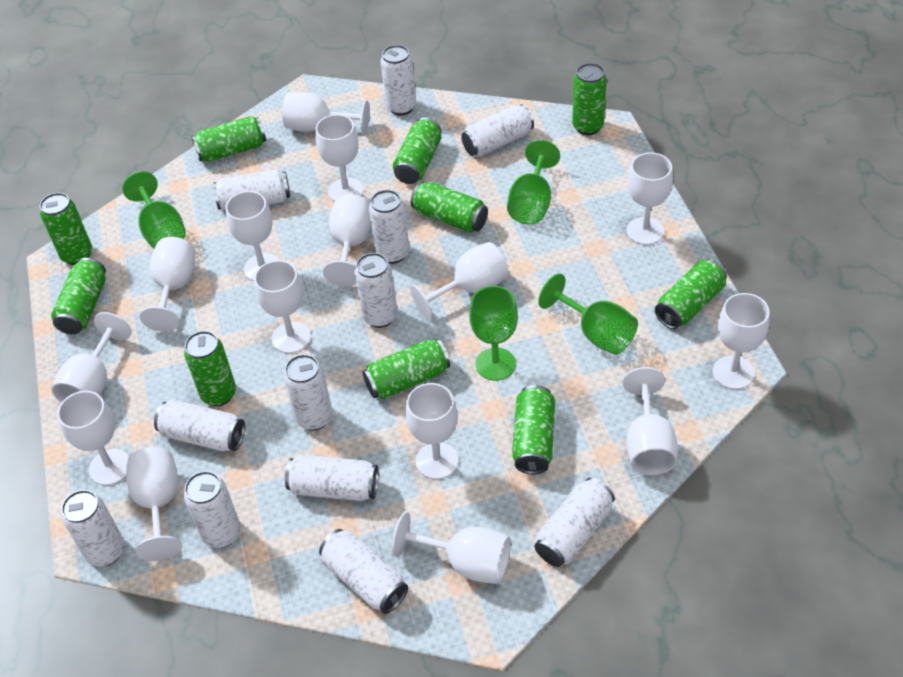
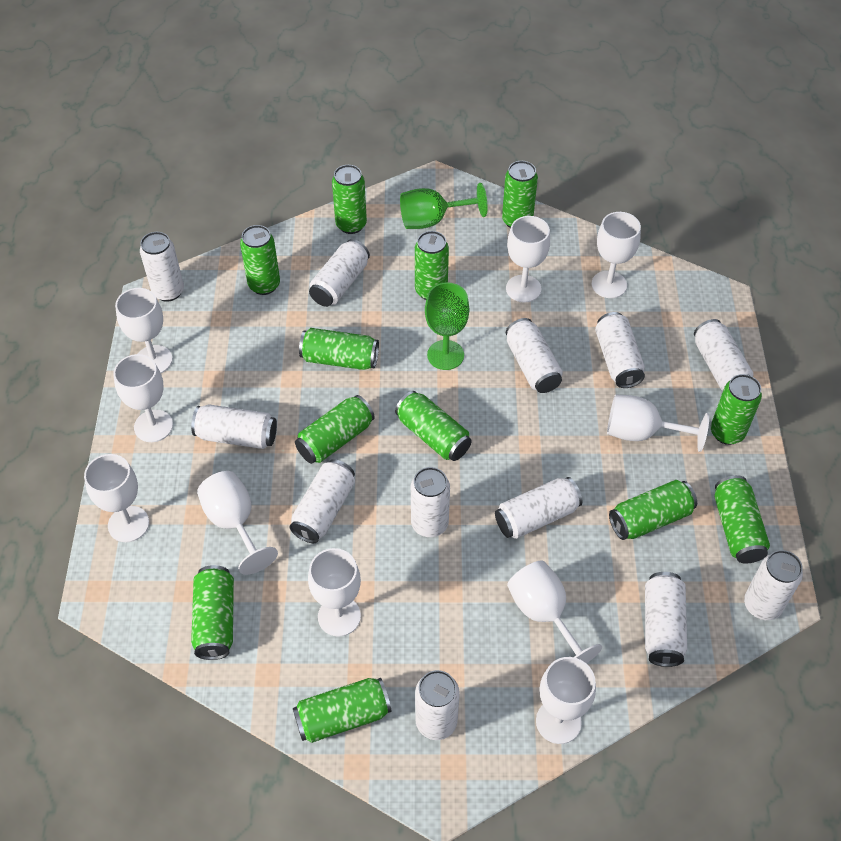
green can: [40,193,92,265] [51,258,106,335] [184,331,236,406] [191,116,266,162] [363,339,450,399] [393,117,441,184] [411,181,488,233] [512,385,555,475] [572,63,607,135] [655,259,727,329] = 10 -> [191,565,234,660] [240,225,280,295] [293,678,392,743] [295,395,375,464] [299,328,379,370] [332,165,367,234] [395,391,472,461] [415,231,449,300] [502,161,538,228] [609,480,697,540] [711,374,762,445] [714,475,770,563] = 12
green goblet: [122,171,186,248] [469,286,518,381] [507,140,560,224] [538,273,638,355] = 4 -> [400,183,487,229] [425,282,469,370] = 2
white goblet: [51,312,132,403] [57,391,129,485] [126,447,182,561] [140,237,195,332] [225,191,279,281] [254,260,311,353] [282,92,369,135] [316,114,363,202] [323,194,371,286] [392,512,511,584] [405,383,458,479] [410,242,509,320] [622,367,678,475] [627,153,673,245] [712,293,770,389] = 15 -> [84,454,149,542] [113,354,173,442] [115,288,173,373] [197,471,278,575] [308,548,361,637] [506,216,550,303] [507,560,602,663] [536,657,596,744] [592,212,641,298] [607,394,709,452] = 10

